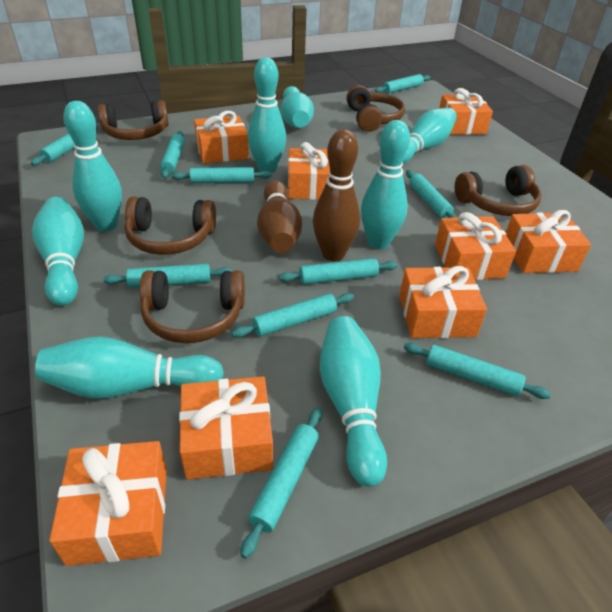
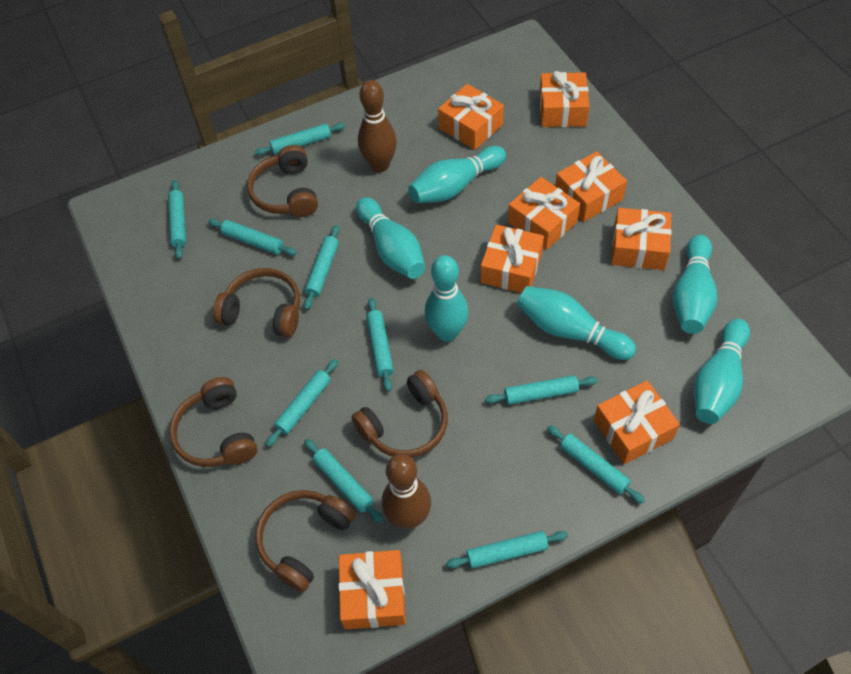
turquoise bowling pin: [32,197,84,306] [35,336,224,399] [64,101,122,231] [248,57,286,173] [281,86,314,128] [320,316,387,487] [361,120,410,249] [402,107,457,164] = 8 -> [356,197,425,279] [408,146,506,203] [425,255,469,342] [517,286,636,360] [673,234,717,334] [694,319,750,424] = 6

